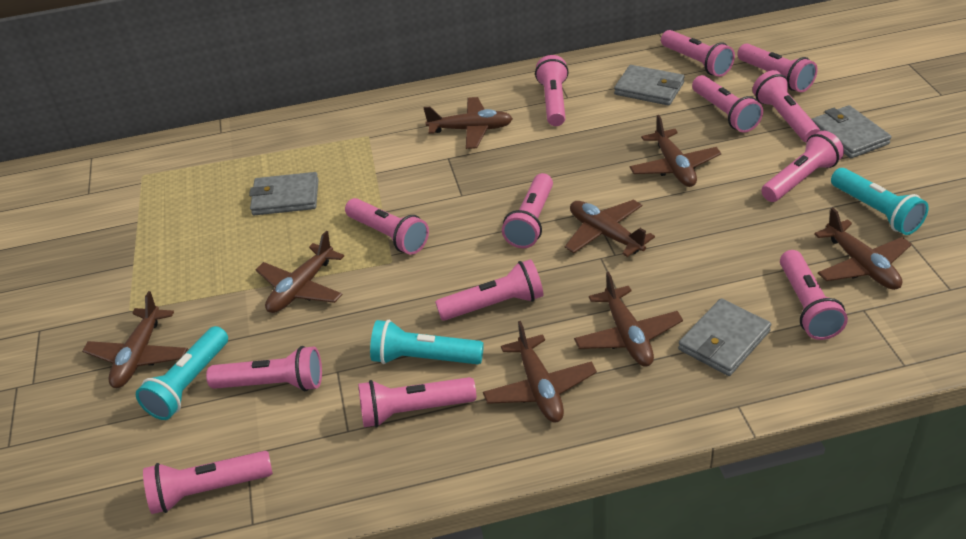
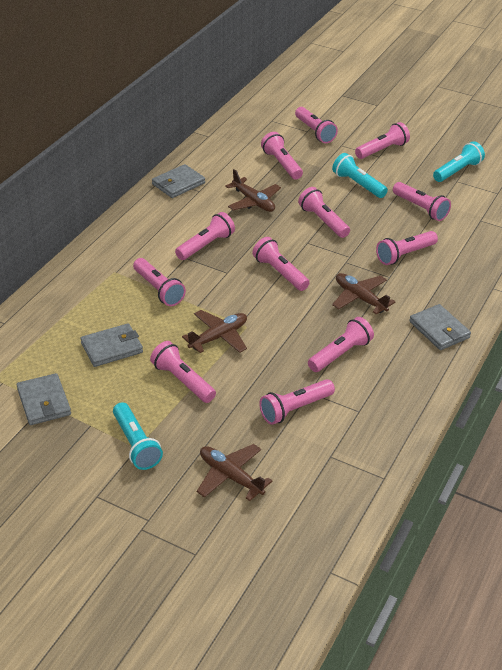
brown plane: [82,291,188,388] [255,231,344,313] [424,97,513,149] [483,321,597,422] [565,200,655,257] [574,272,683,367] [630,115,721,187] [814,207,912,290] = 8 -> [182,310,247,353] [197,444,272,501] [225,169,281,212] [332,273,395,314] = 4
pink flashlight: [143,451,273,514] [206,346,322,391] [345,198,429,255] [358,377,476,427] [435,259,543,321] [502,173,553,248] [535,55,569,126] [661,30,735,77] [692,75,763,133] [737,43,817,92] [752,70,820,142] [761,131,844,202] [780,250,848,340] = 13 -> [133,258,186,306] [150,341,216,403] [175,212,235,260] [252,237,310,291] [259,379,335,425] [261,132,303,179] [295,107,338,143] [298,187,350,238] [308,317,374,372] [355,122,410,159] [376,231,438,265] [393,182,451,221] = 12

